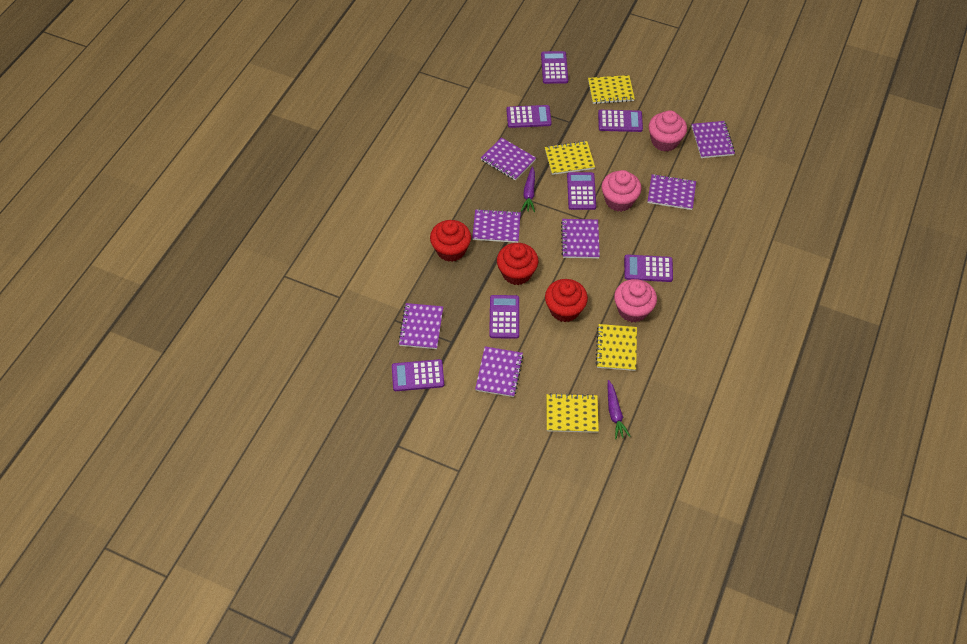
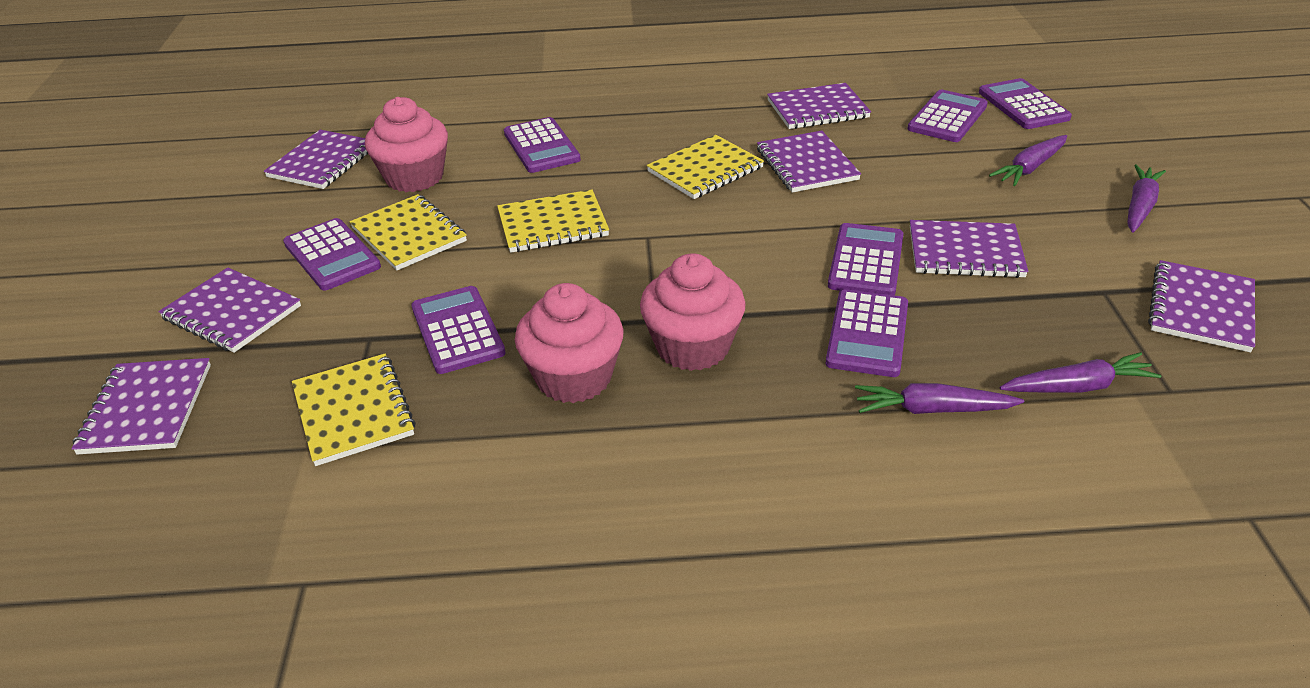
purple carrot: [521,166,535,212] [608,380,631,439] = 2 -> [855,383,1024,414] [989,135,1067,186] [1000,352,1161,393] [1127,165,1166,233] = 4
red cupcake: [430,220,471,262] [497,243,538,285] [545,279,588,322] = 3 -> none = 0

